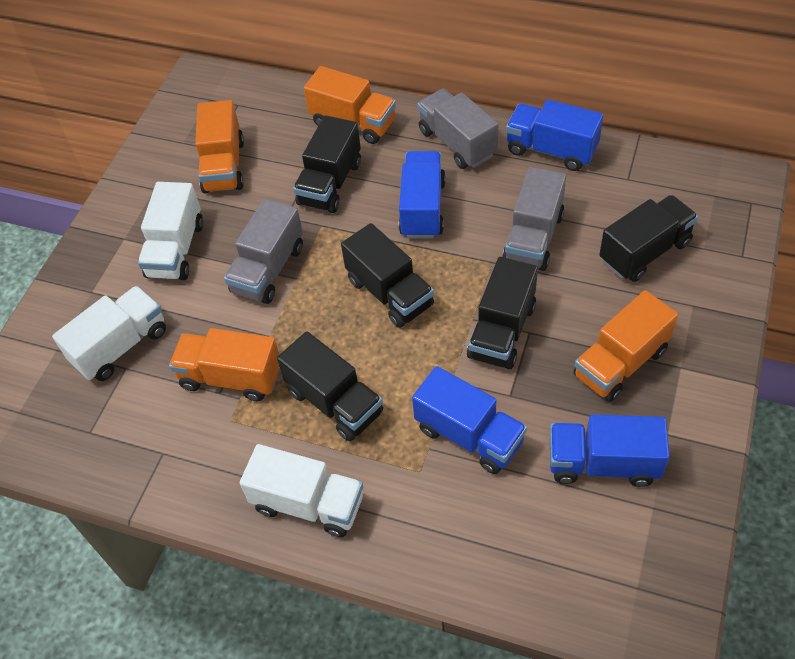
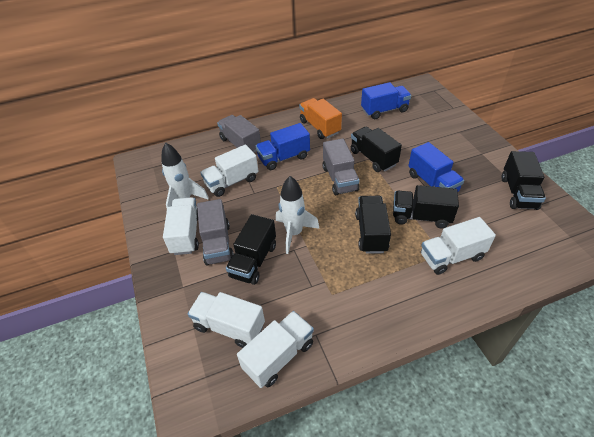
blue truck: [399,151,446,239] [412,366,527,474] [506,99,603,171] [550,414,670,487] = 4 -> [256,123,310,170] [361,82,411,119] [408,142,464,191] = 3
orange truck: [169,328,280,401] [195,100,244,193] [304,66,396,144] [573,290,678,402] = 4 -> [299,98,342,139] = 1
white rocket: none = 0 -> [161,142,209,208] [276,176,320,254] = 2
white truck: [52,286,166,381] [138,182,203,280] [240,444,363,537] = 3 -> [163,197,199,255] [188,292,265,348] [200,144,259,197] [237,311,314,388] [421,217,496,275] = 5

